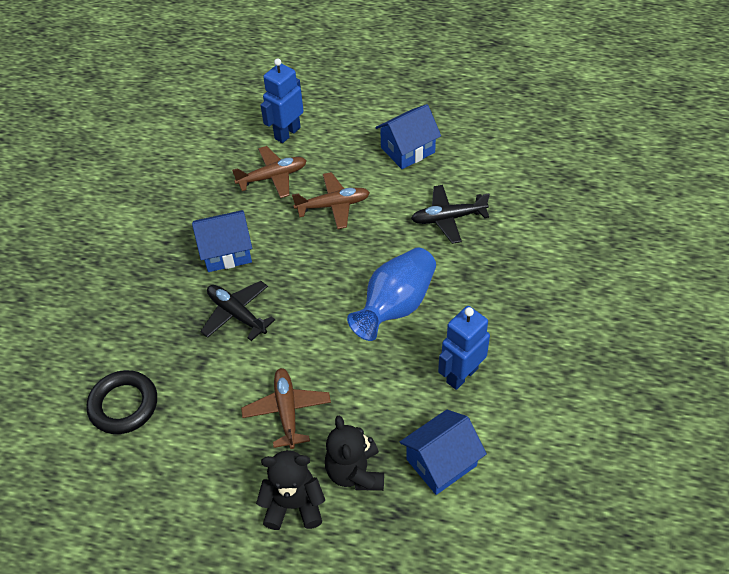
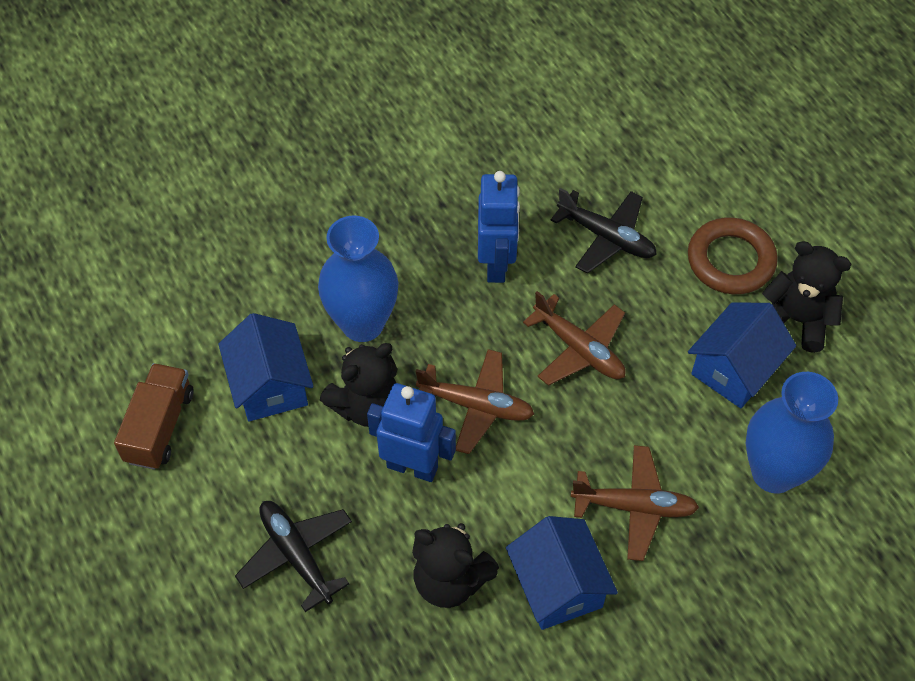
black ring: [86,370,157,434] = 1 -> none = 0
black teddy bear: [256,450,325,530] [325,415,384,491] = 2 -> [320,343,397,427] [412,523,499,608] [762,241,852,353] = 3
blue vase: [347,247,436,341] = 1 -> [318,216,398,342] [746,372,838,493] = 2
brown ring: none = 0 -> [688,217,778,294] = 1
brown truck: none = 0 -> [114,363,194,470] = 1

